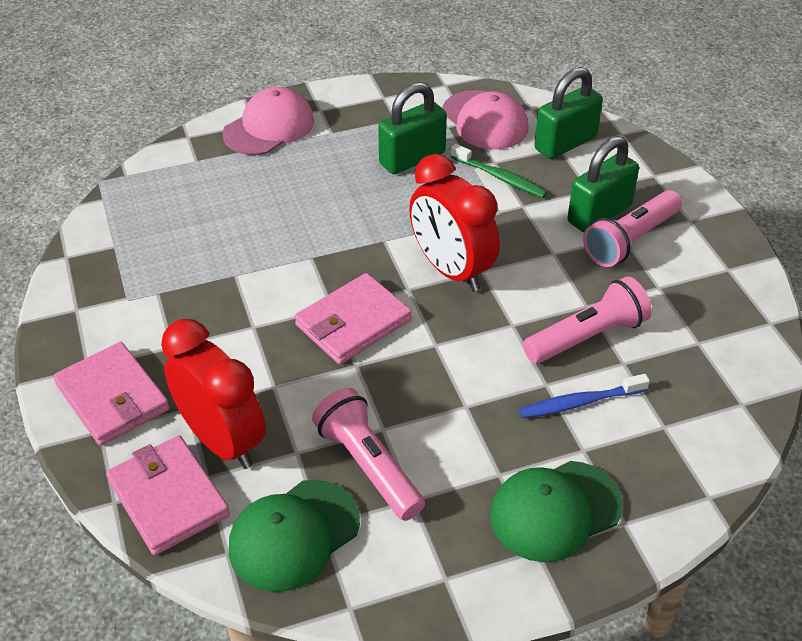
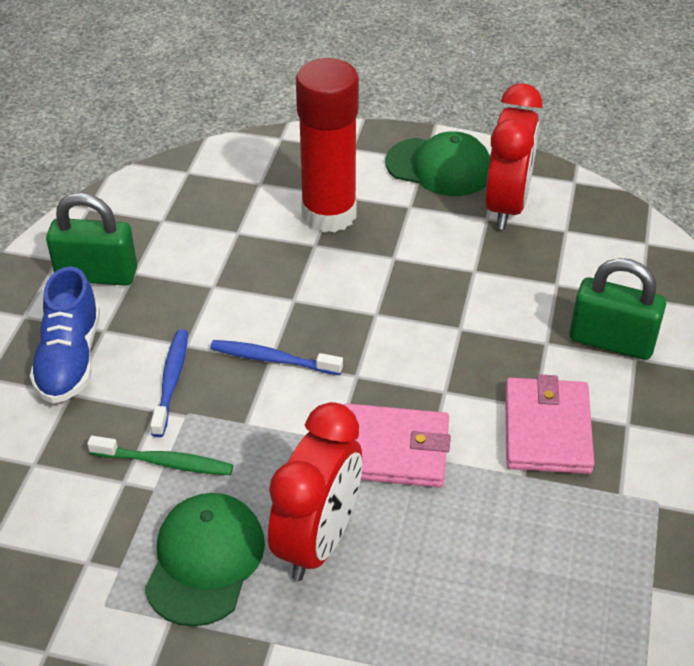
blue shoe: none = 0 -> [30,266,100,404] = 1
blue toothbrush: [519,374,650,418] = 1 -> [150,329,188,437] [210,340,343,375] = 2
green padlock: [378,82,447,174] [534,67,603,159] [567,136,639,232] = 3 -> [46,193,137,286] [569,258,666,360] = 2
pink cap: [223,87,314,155] [442,90,528,149] = 2 -> none = 0
pink flashlight: [312,388,425,521] [523,276,652,364] [583,190,682,267] = 3 -> none = 0
pink wallet: [53,342,170,446] [106,435,230,555] [295,273,412,364] = 3 -> [343,403,451,488] [505,374,595,474] = 2
red glue stick: none = 0 -> [296,58,359,233] = 1

